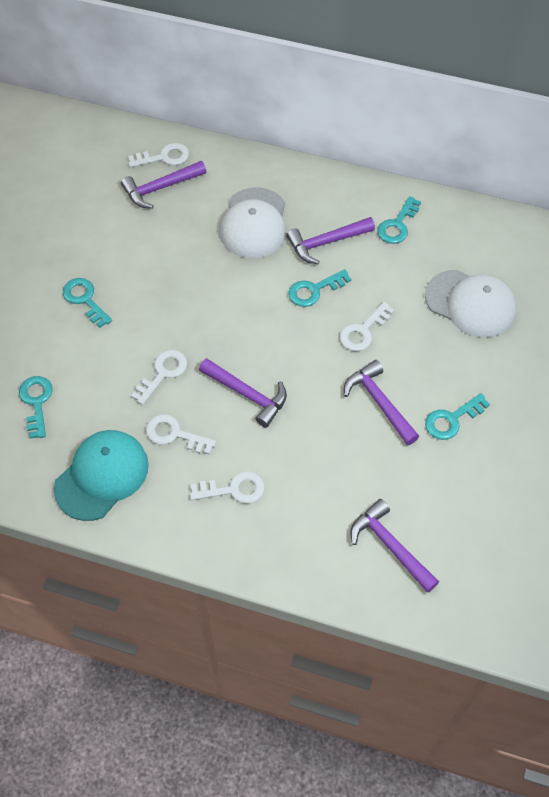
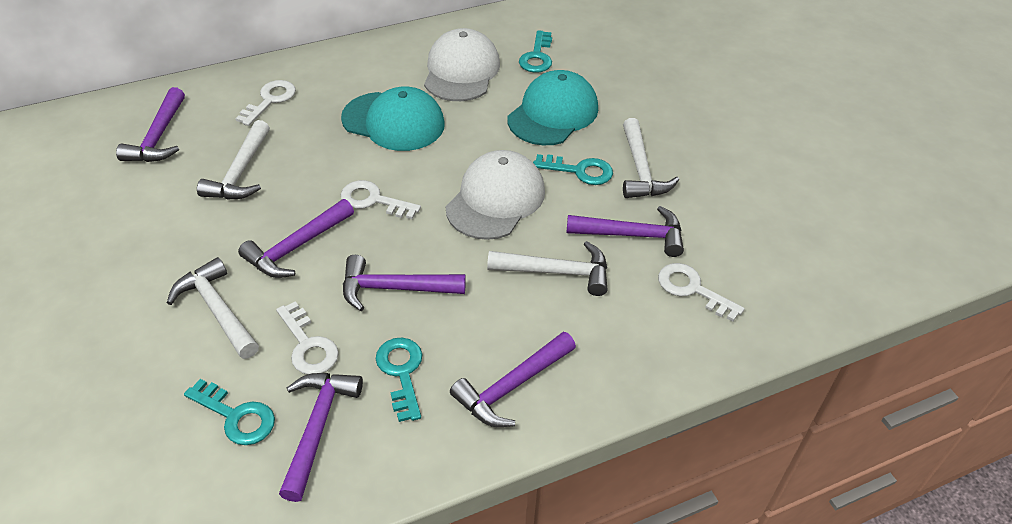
purple hammer: [121,161,207,209] [199,358,287,428] [286,217,375,265] [344,360,419,445] [350,499,439,593] = 5 -> [116,87,185,162] [238,199,354,278] [279,373,363,502] [343,255,466,311] [450,332,576,427] [567,206,684,257] = 6
turquoise cap: [54,430,149,521] = 1 -> [341,87,445,151] [507,70,598,145] = 2
turquoise key: [19,376,53,439] [63,278,112,328] [288,269,351,307] [377,196,421,244] [425,393,490,440] = 5 -> [184,379,275,445] [376,338,423,422] [519,30,552,73] [533,154,613,185] = 4
white hammer: none = 0 -> [167,257,259,359] [197,120,270,200] [487,241,607,296] [623,118,679,198] = 4
white key: [128,143,189,168] [131,350,187,405] [146,414,216,455] [190,471,265,504] [340,302,395,351] = 5 -> [235,80,296,126] [276,301,339,374] [341,180,421,219] [658,263,745,321] = 4

